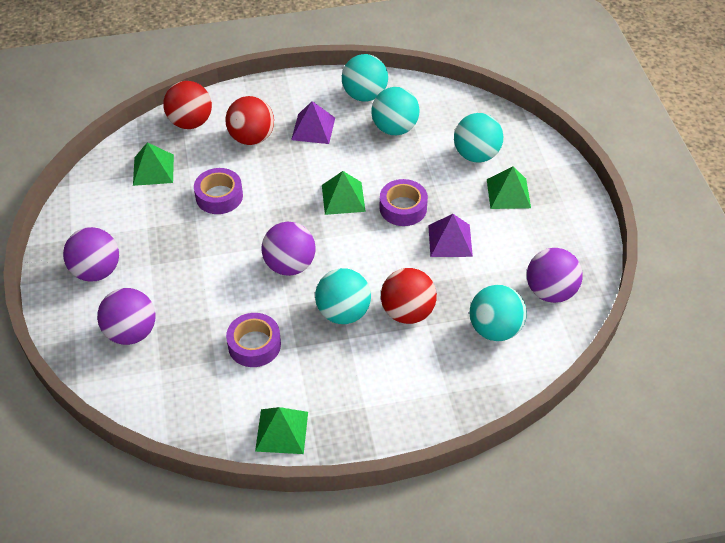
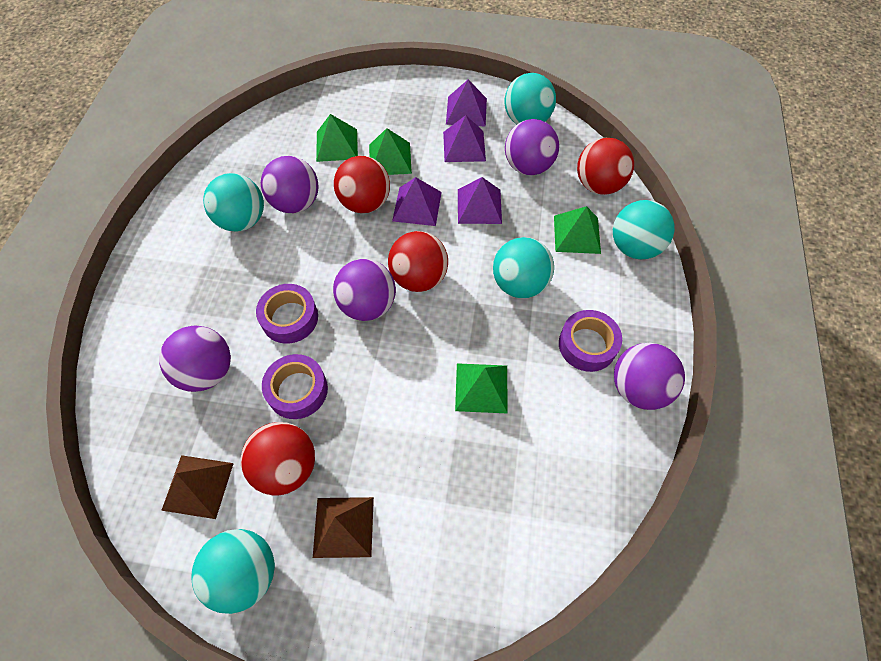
brown pyramid: none = 0 -> [161,455,234,519] [313,497,374,558] = 2
purple ball: [63,227,119,282] [97,288,156,345] [262,222,316,276] [527,248,583,303] = 4 -> [159,326,231,392] [261,156,318,213] [333,259,396,321] [505,119,559,175] [614,343,685,410] = 5
purple pyramid: [291,101,335,144] [428,214,473,257] = 2 -> [392,177,442,226] [443,115,486,162] [446,79,487,127] [458,177,502,224] = 4
red ball: [163,81,212,129] [225,96,274,145] [381,268,437,324] = 3 -> [241,422,315,496] [334,156,390,213] [388,231,448,292] [577,138,634,195] = 4

